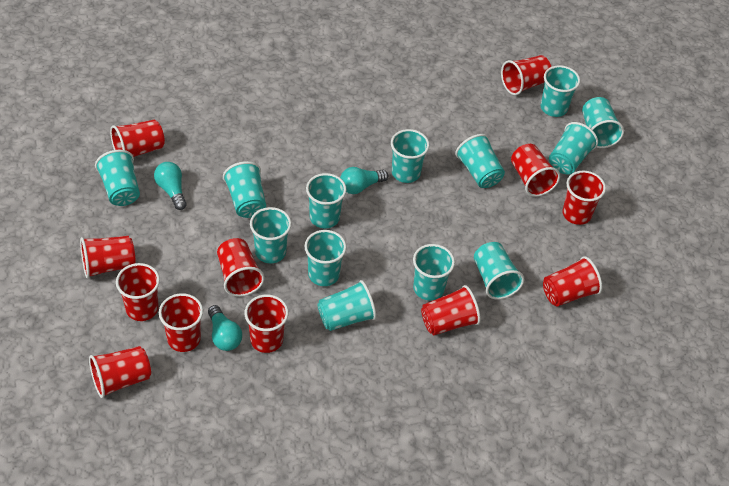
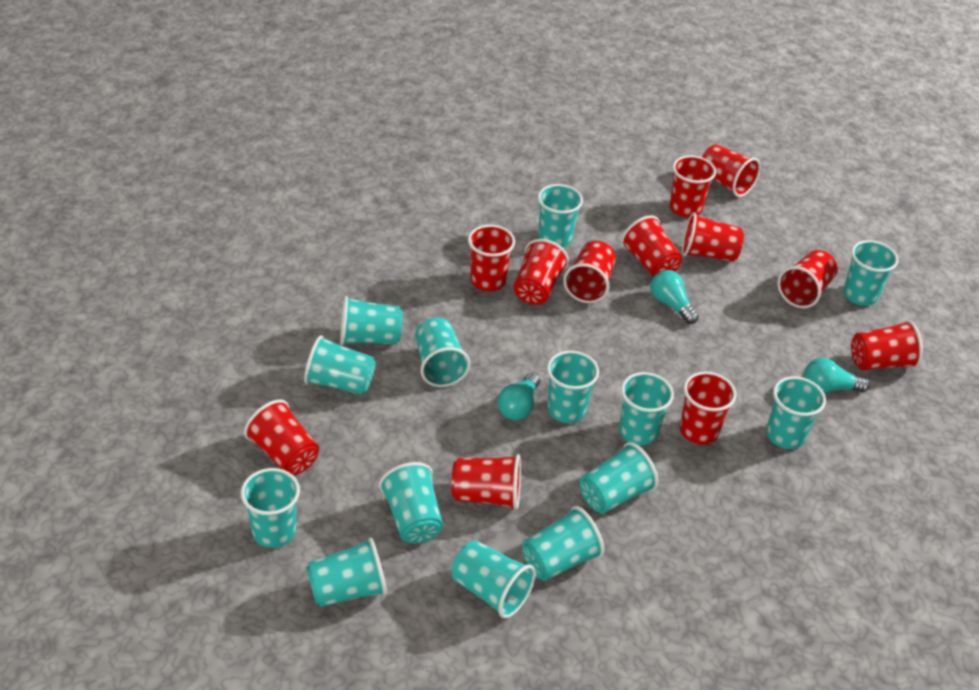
turquoise cup: [95,150,140,206] [223,161,266,218] [250,207,291,263] [305,230,347,286] [306,173,346,228] [317,280,376,331] [391,129,429,183] [413,244,455,300] [455,134,505,188] [474,242,524,300] [541,65,580,117] [549,122,598,175] [582,97,624,148] = 13 -> [240,468,300,548] [304,335,376,395] [306,537,387,607] [340,296,403,345] [379,462,443,544] [415,318,470,387] [452,540,536,619] [522,506,605,581] [538,184,583,248] [547,351,599,423] [580,442,659,514] [619,372,674,445] [766,376,826,449] [843,240,898,306] = 14

